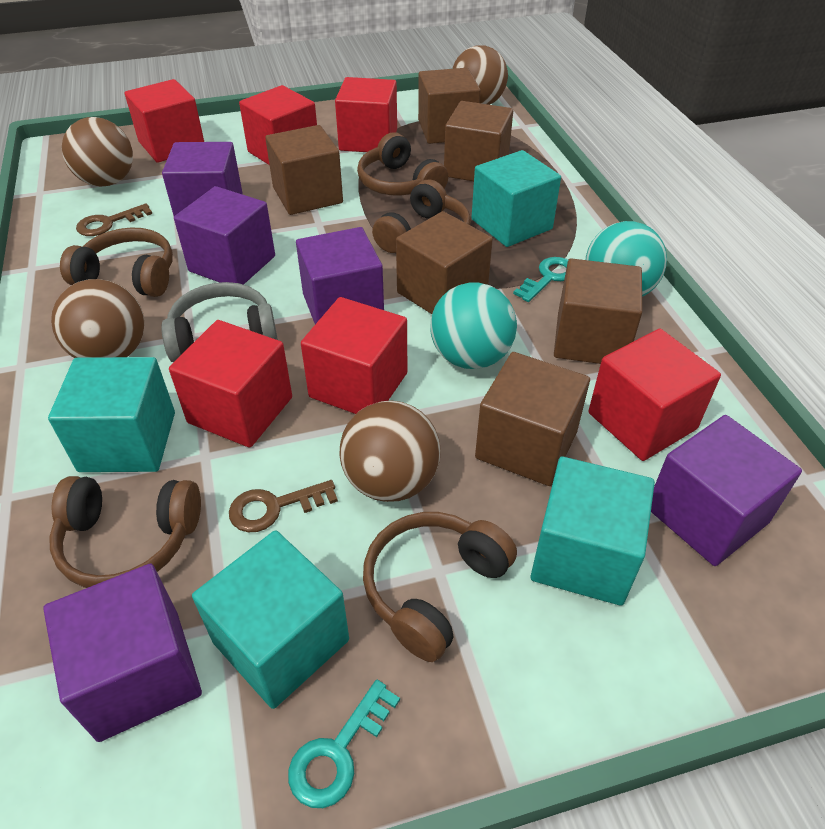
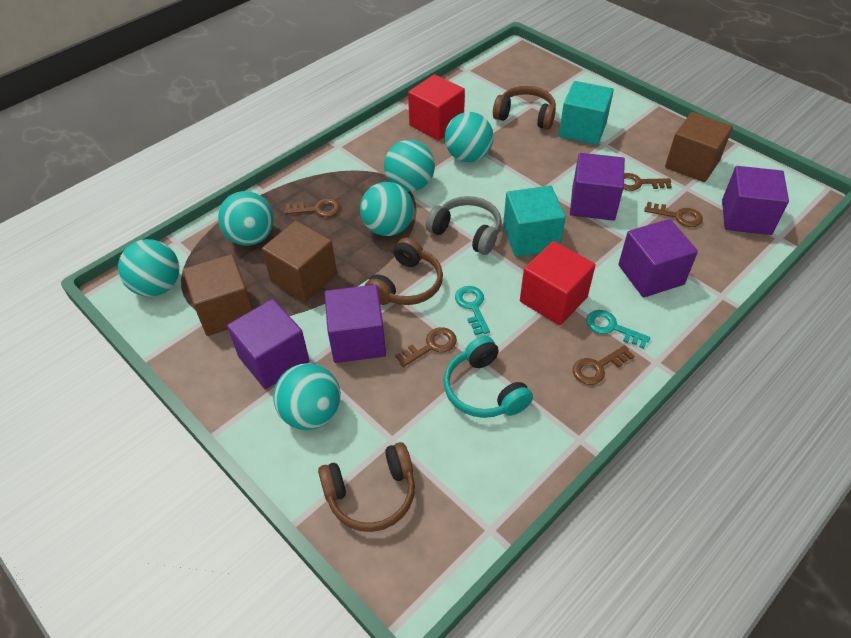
brown ball: [51,279,145,358] [62,117,133,186] [339,400,441,502] [452,45,508,105] = 4 -> none = 0
brown cube: [265,125,343,215] [396,211,493,314] [418,68,481,144] [444,101,513,181] [475,352,590,486] [554,258,642,364] = 6 -> [183,254,253,336] [262,221,337,302] [665,112,733,182] = 3
brown headphones: [49,476,201,588] [60,227,173,297] [357,132,448,196] [363,512,517,662] [372,179,471,253] = 5 -> [318,442,415,532] [365,237,443,305] [493,86,556,130] = 3
brown key: [76,203,152,236] [229,480,338,532] = 2 -> [284,198,340,217] [395,327,457,367] [573,345,634,385] [623,173,672,191] [644,202,703,227] = 5
red cube: [125,79,204,163] [169,320,292,448] [239,85,317,165] [301,297,407,414] [335,77,397,152] [588,329,721,461] = 6 -> [408,74,465,141] [520,241,595,326] = 2
turquoise ball: [430,283,517,369] [586,221,667,297] = 2 -> [118,239,179,297] [218,191,274,246] [273,363,341,430] [360,182,414,236] [384,140,435,192] [445,112,494,162] = 6
turquoise cube: [48,357,175,472] [192,530,349,709] [471,150,561,247] [530,456,655,606] = 4 -> [503,185,566,257] [559,81,614,145] = 2
turquoise headphones: none = 0 -> [443,336,533,418] = 1

